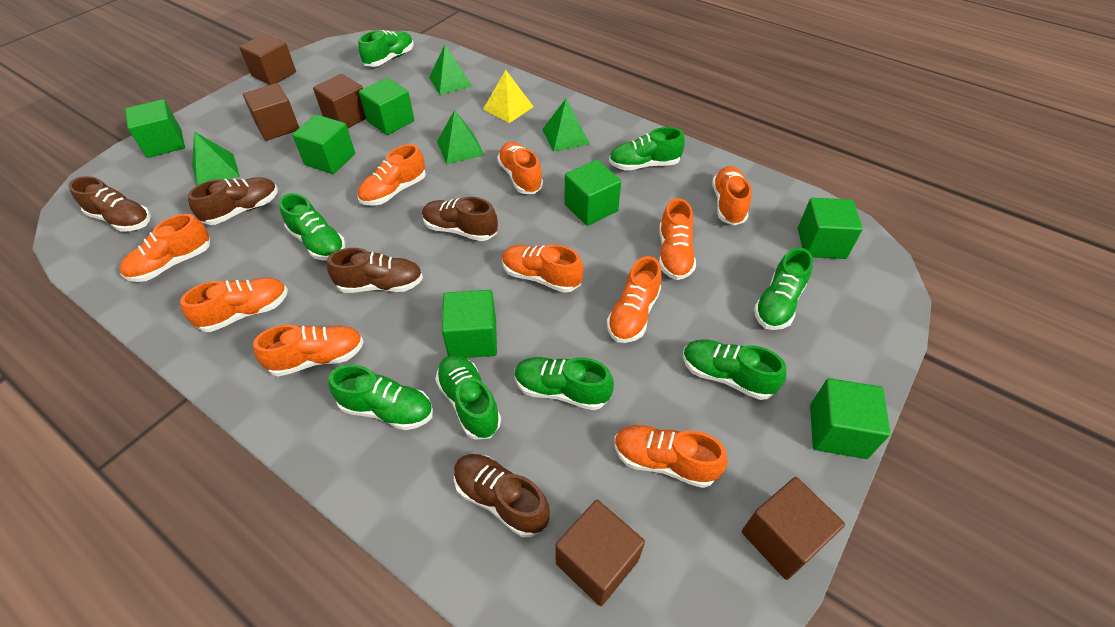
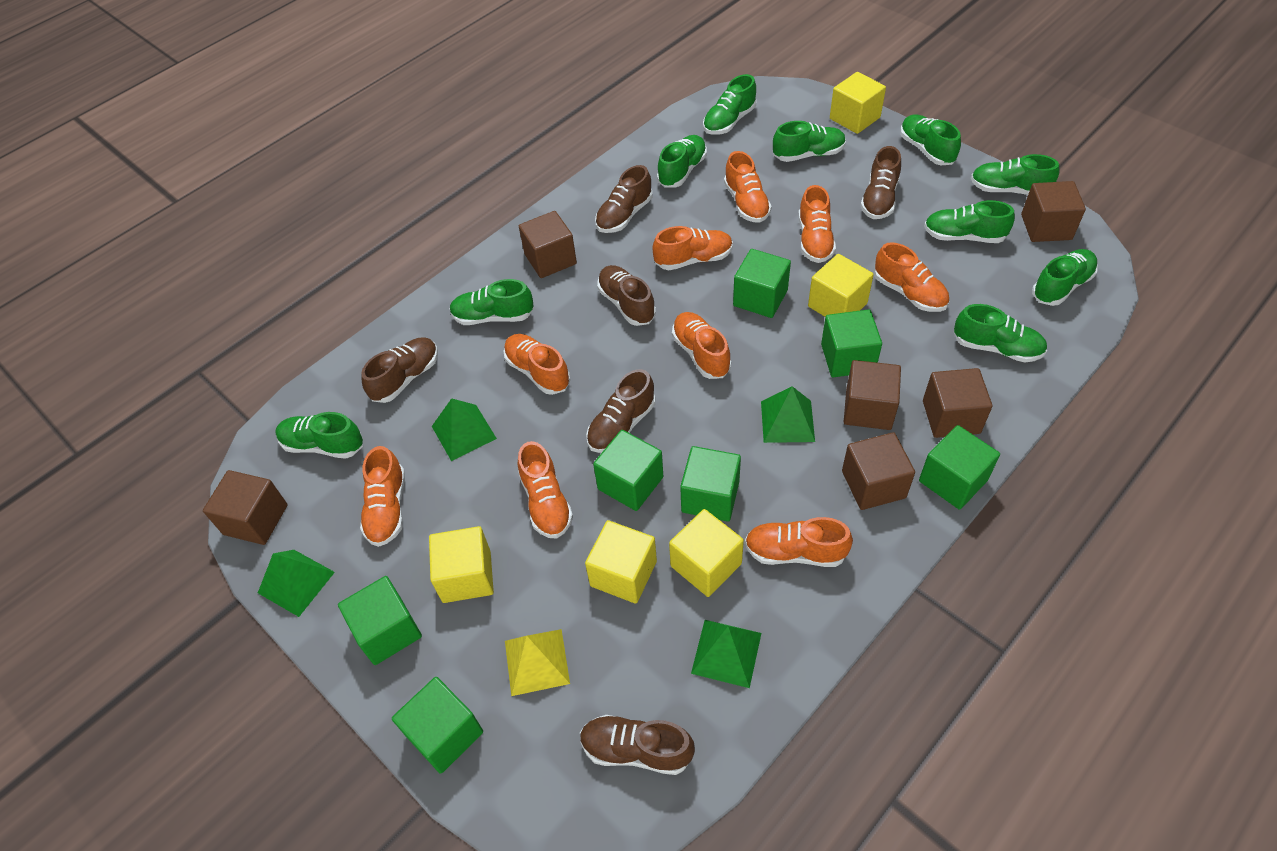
brown cube: [239,33,296,85] [243,83,299,141] [313,74,366,128] [556,500,645,606] [742,477,845,580] = 5 -> [203,470,288,545] [519,211,577,278] [842,432,915,510] [844,360,901,430] [923,368,992,438] [1021,181,1086,242] = 6
brown shoe: [68,176,151,232] [188,177,278,225] [327,248,423,293] [422,197,498,241] [454,454,550,537] = 5 -> [361,338,438,403] [580,715,695,775] [586,369,655,453] [595,165,652,233] [597,265,656,326] [861,146,901,219] = 6
green shoe: [279,193,345,260] [328,365,433,430] [358,30,414,67] [435,355,501,440] [514,357,614,410] [609,127,685,171] [683,339,786,400] [754,247,813,330] = 8 -> [275,412,363,459] [449,279,534,325] [657,135,707,188] [703,74,756,135] [773,121,846,162] [900,114,961,165] [924,200,1015,243] [954,304,1047,362] [971,154,1059,195] [1032,249,1098,306] = 10
orange shoe: [120,214,210,282] [180,277,288,332] [253,325,364,377] [357,144,426,206] [497,142,543,194] [502,245,584,293] [607,256,661,343] [614,425,728,488] [659,198,696,280] [712,166,751,225] = 10 -> [360,446,405,547] [504,334,570,395] [518,441,573,538] [653,226,733,270] [672,312,731,379] [724,151,772,223] [745,517,853,567] [798,185,836,263] [874,242,949,312] = 9
yellow cube: none = 0 -> [429,526,494,603] [585,520,657,604] [669,509,744,597] [808,254,874,317] [830,72,886,134] = 5

